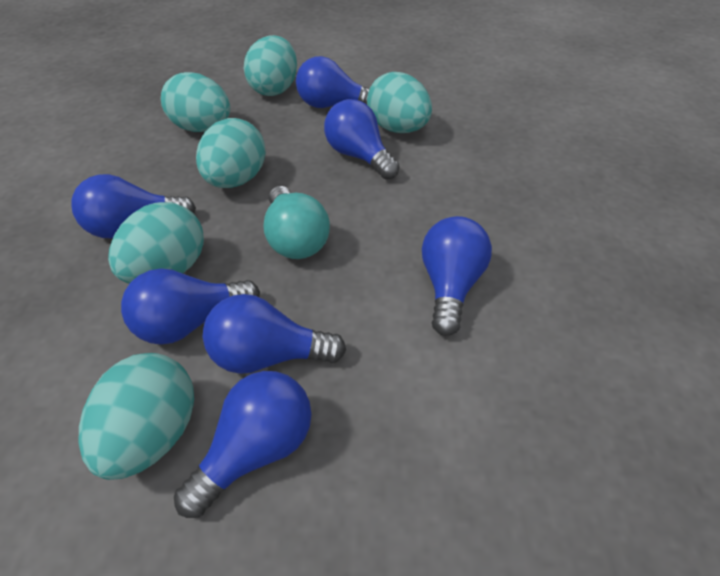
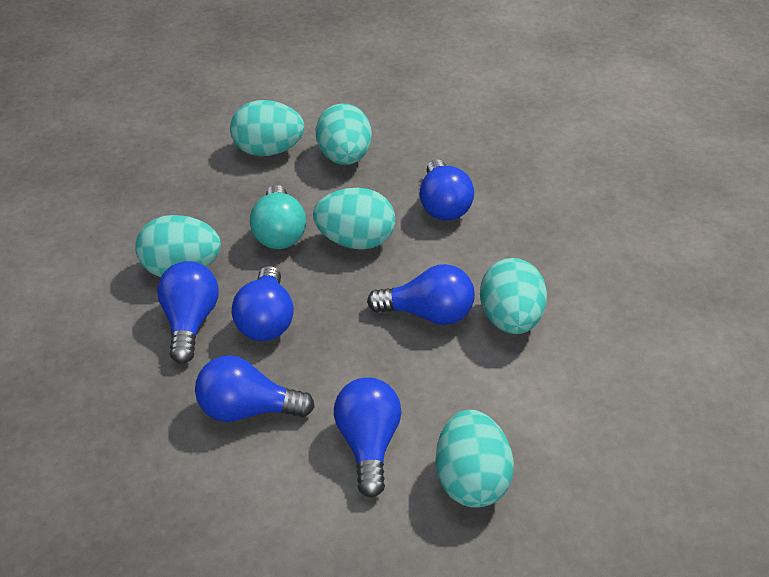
blue light bulb: [71,174,196,239] [121,268,260,345] [174,371,312,518] [203,294,346,374] [296,56,369,108] [324,99,400,180] [422,216,492,336] = 7 -> [157,261,219,364] [195,355,315,422] [232,266,294,341] [334,377,401,497] [367,264,475,325] [420,159,474,221] = 6

